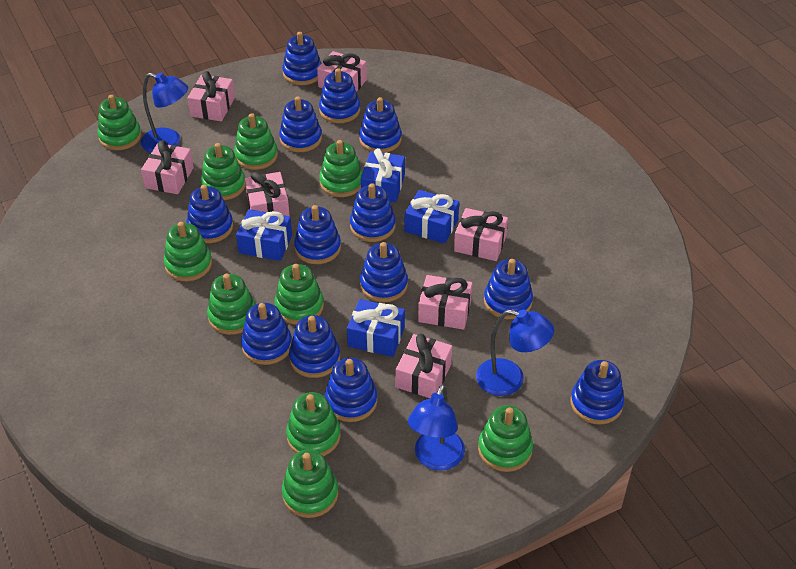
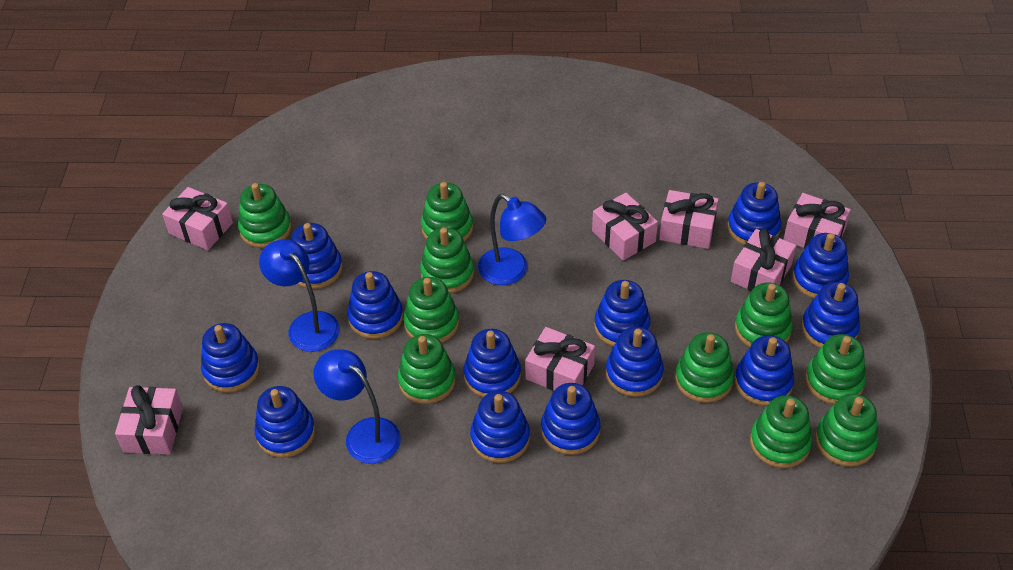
blue gift: [236,209,292,261] [347,299,405,357] [361,148,405,202] [405,190,459,244] = 4 -> none = 0

